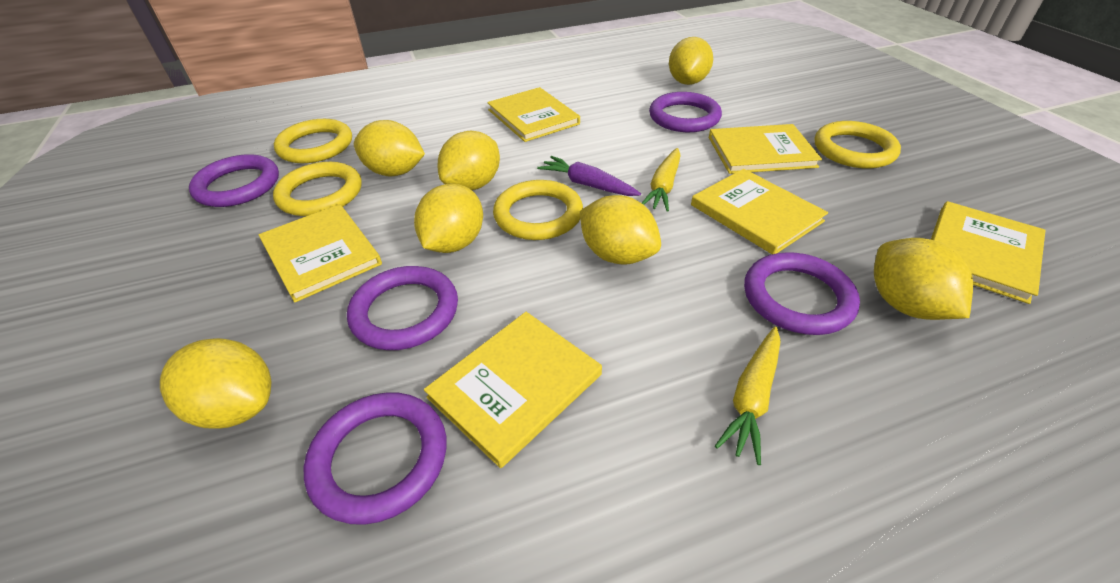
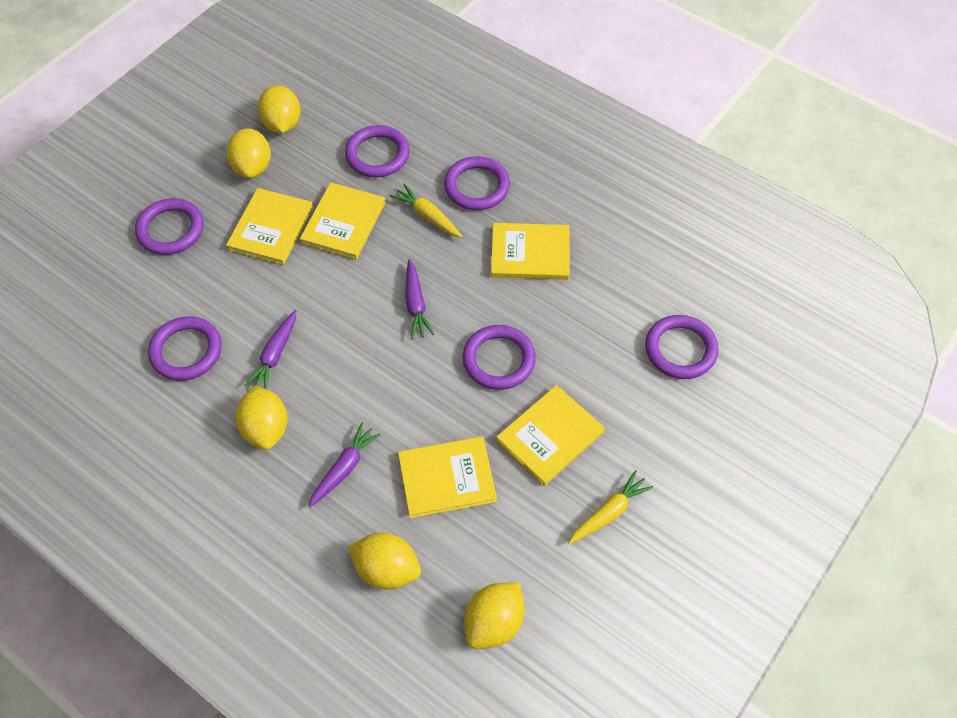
purple carrot: [537,156,641,196] = 1 -> [245,310,296,389] [308,422,381,507] [405,259,434,339] = 3
purple ring: [189,154,279,207] [304,392,447,525] [347,266,458,350] [649,92,722,132] [744,252,860,335] = 5 -> [135,198,204,255] [148,316,222,381] [345,125,410,177] [444,156,510,210] [462,325,536,390] [645,315,718,379] = 6
yellow book: [259,204,382,303] [424,312,602,468] [487,87,580,142] [691,169,828,254] [709,124,822,174] [931,201,1046,304] = 6 -> [226,188,313,265] [300,182,386,260] [398,436,497,518] [491,223,570,280] [496,385,605,486] = 5
yellow lemon: [160,338,271,428] [354,120,425,177] [414,184,483,253] [438,131,500,190] [580,195,661,265] [669,37,713,85] [874,238,973,320] = 7 -> [226,128,271,178] [235,385,288,450] [257,85,301,133] [347,533,421,589] [464,582,524,649] = 5
yellow ring: [273,162,362,216] [274,119,352,163] [493,180,583,240] [815,121,901,168] = 4 -> none = 0

